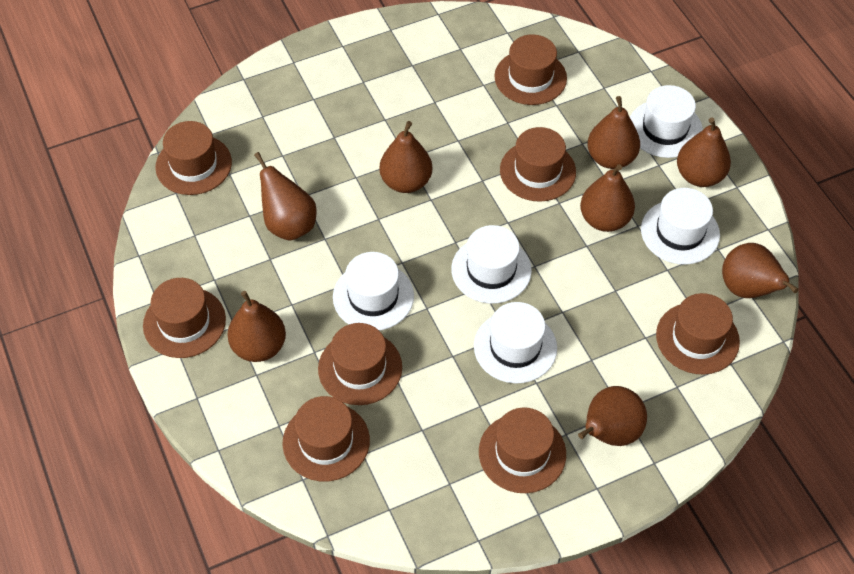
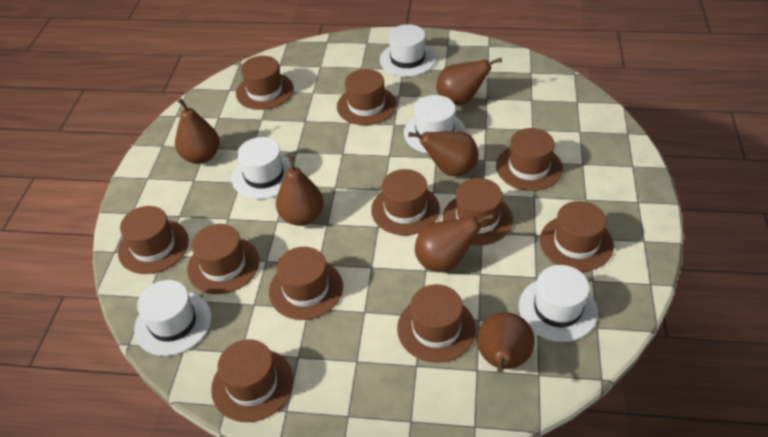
brown hat: [143,278,226,358] [155,121,232,195] [283,396,370,481] [318,323,402,405] [479,407,566,493] [494,34,567,105] [500,127,576,202] [656,293,740,375] = 8 -> [118,206,189,274] [187,224,259,294] [211,339,293,422] [236,56,294,110] [269,247,343,320] [337,69,396,125] [371,169,440,235] [397,284,476,363] [443,178,513,246] [496,128,563,191] [540,201,614,271] = 11
brown pear: [227,291,286,362] [254,152,317,241] [380,121,432,193] [578,386,647,446] [580,164,635,232] [587,96,640,169] [677,117,731,187] [722,243,799,298] = 8 -> [175,98,220,164] [276,156,324,226] [408,131,478,176] [415,214,494,272] [436,58,502,105] [477,312,535,372] = 6

